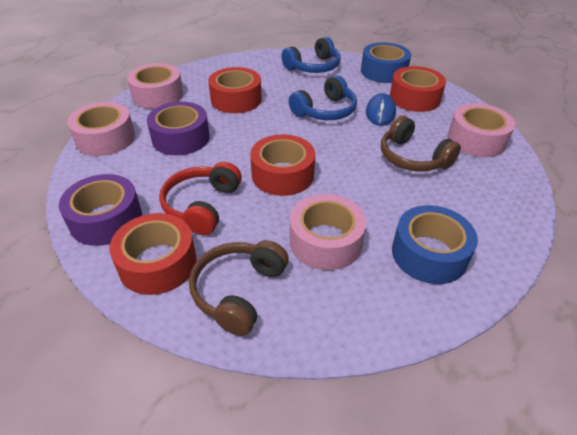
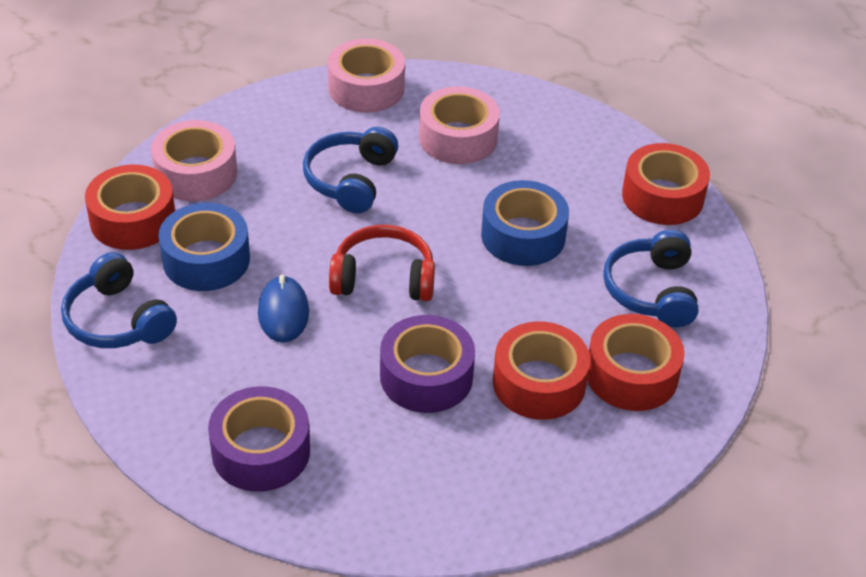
blue headphones: [281,37,341,73] [289,75,357,120] = 2 -> [61,252,177,348] [303,127,398,213] [603,229,699,327] = 3
brown headphones: [189,240,289,336] [381,116,461,172] = 2 -> none = 0
pink tape: [67,102,135,156] [127,63,183,109] [290,194,366,270] [448,104,515,157] = 4 -> [151,120,237,201] [328,39,405,113] [419,86,500,164] = 3

